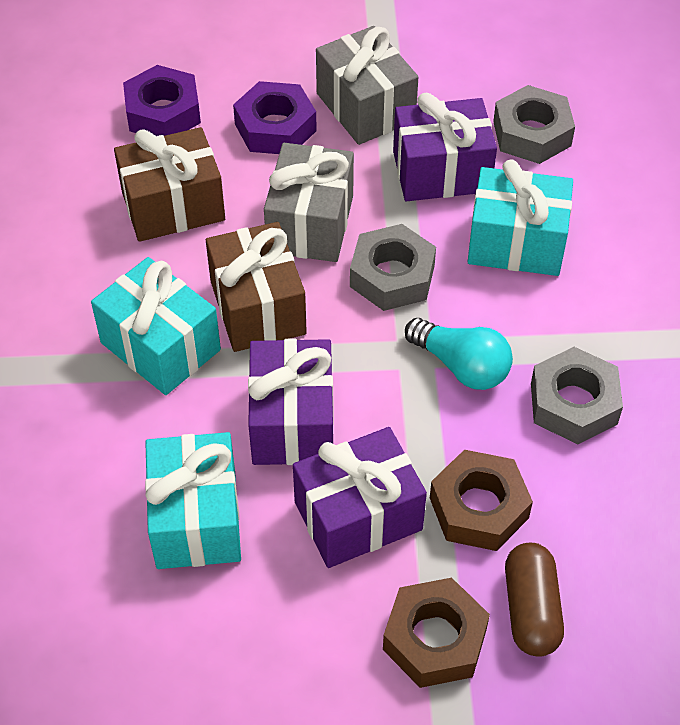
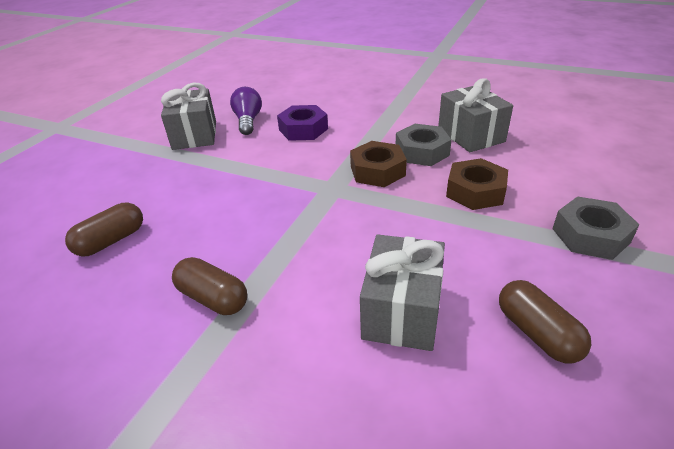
brown capsule: [505,543,564,657] = 1 -> [65,203,143,257] [172,257,247,315] [499,280,591,363] = 3
brown gift: [114,127,225,242] [206,222,307,352] = 2 -> none = 0
grey gift: [264,143,354,262] [316,26,418,145] = 2 -> [161,83,216,150] [360,234,445,351] [438,78,513,152] = 3
grey nut: [350,224,436,311] [493,85,575,164] [531,347,623,444] = 3 -> [396,124,452,166] [553,196,639,260] = 2
purple gift: [248,338,334,465] [293,427,427,568] [393,93,497,201] = 3 -> none = 0
purple light bulb: none = 0 -> [230,87,262,135] = 1
purple nut: [123,65,201,136] [233,81,317,154] = 2 -> [277,105,328,141] = 1
turquoise gift: [91,257,221,395] [145,432,241,569] [468,159,573,276] = 3 -> none = 0
turquoise light bulb: [405,318,513,390] = 1 -> none = 0

